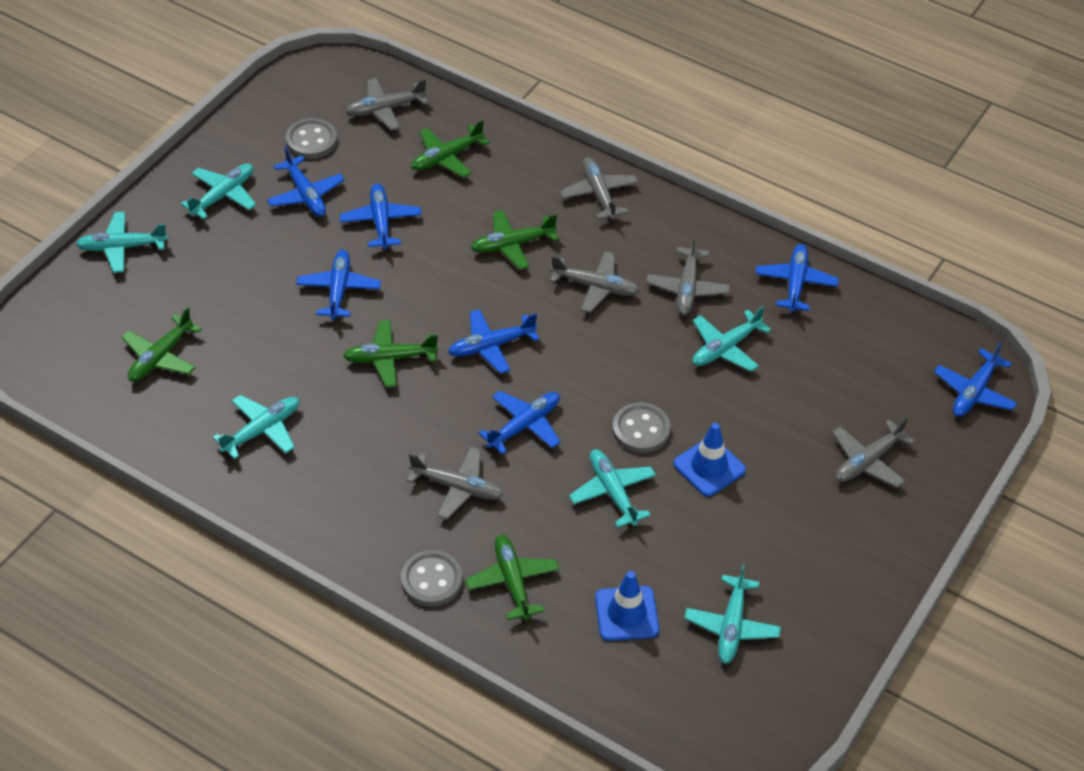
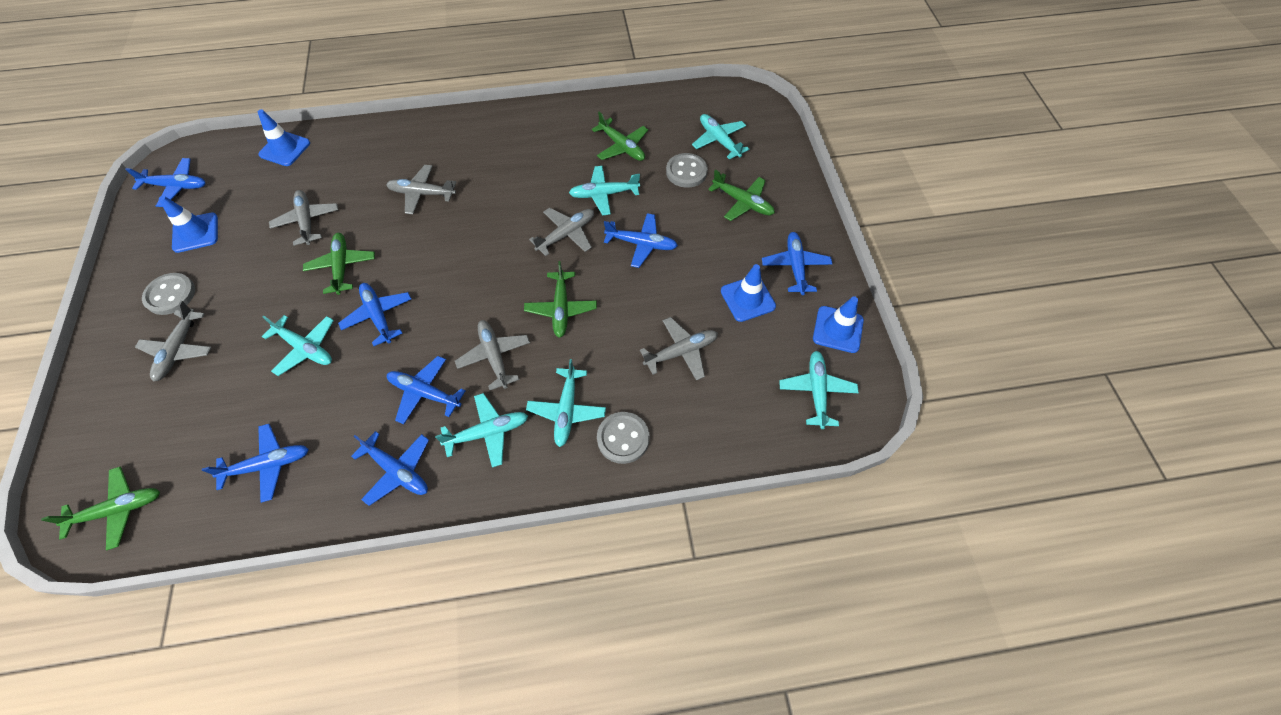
blue traffic cone: [595,571,659,641] [673,423,746,496] = 2 -> [159,196,218,253] [258,109,310,166] [721,264,776,322] [813,296,864,353] = 4

